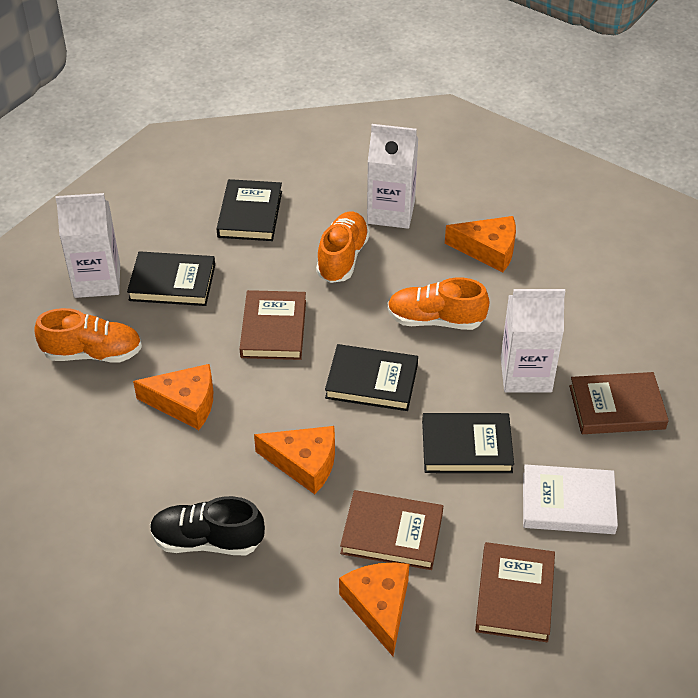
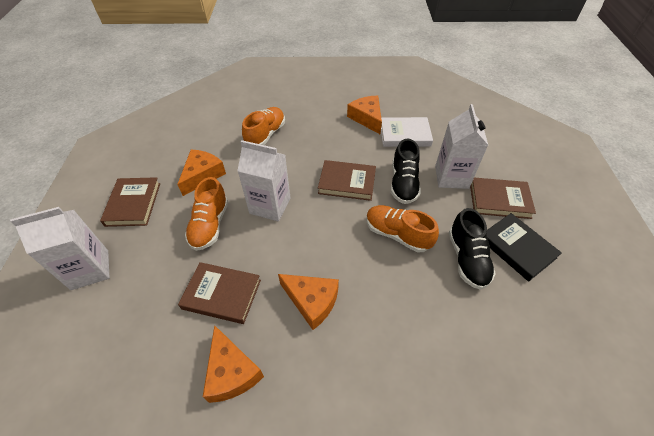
black book: [127,251,215,306] [217,179,282,241] [325,344,418,411] [422,413,514,473] = 4 -> [486,213,562,282] = 1
black shoe: [150,496,265,555] = 1 -> [391,139,421,204] [449,208,496,290] = 2

